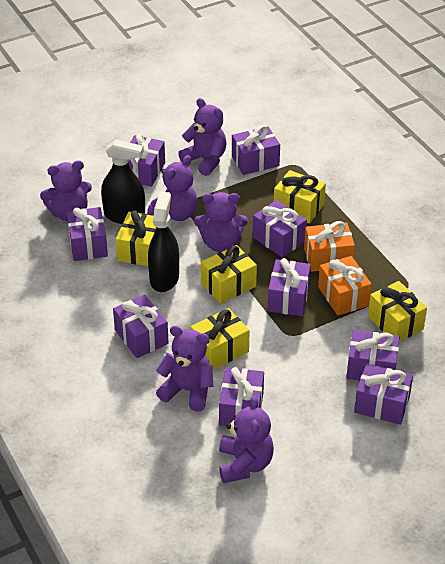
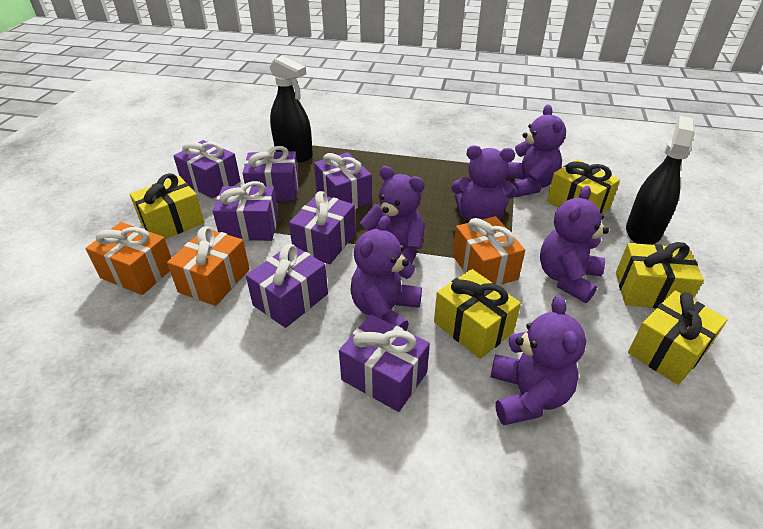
orange gift: [304,221,355,272] [318,256,372,316] = 2 -> [85,222,171,295] [167,226,250,306] [453,216,525,286] = 3
purple gift: [67,207,108,261] [113,295,169,358] [128,134,165,187] [219,367,264,426] [232,125,280,175] [253,200,307,257] [268,258,311,316] [347,330,399,381] [354,363,413,425] = 9 -> [174,140,241,199] [213,181,279,241] [243,146,299,201] [246,244,328,328] [289,191,356,264] [314,152,372,209] [339,314,430,412] = 7

